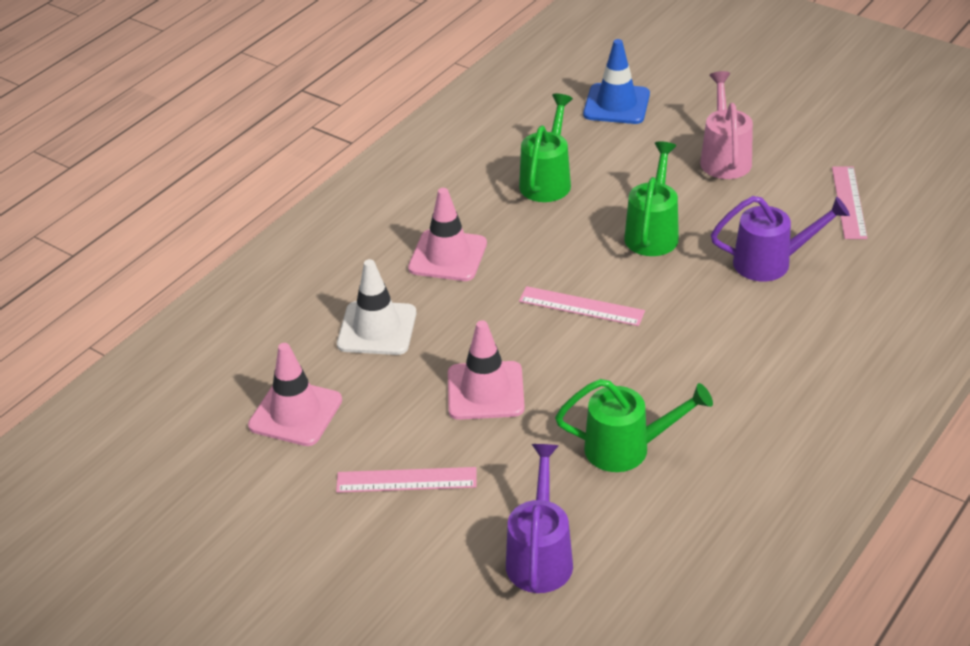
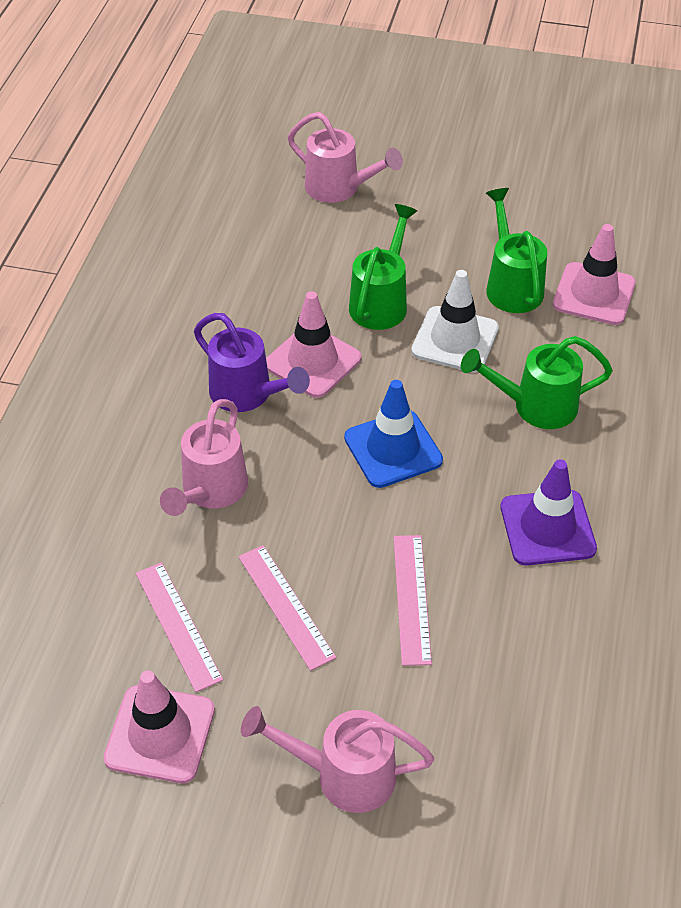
pink watering can: [700,71,753,179] = 1 -> [160,399,248,516] [241,706,434,813] [288,112,403,203] = 3
purple traffic cone: none = 0 -> [501,459,597,566] = 1
purple watering can: [506,444,573,593] [711,196,850,281] = 2 -> [194,313,310,412] = 1

